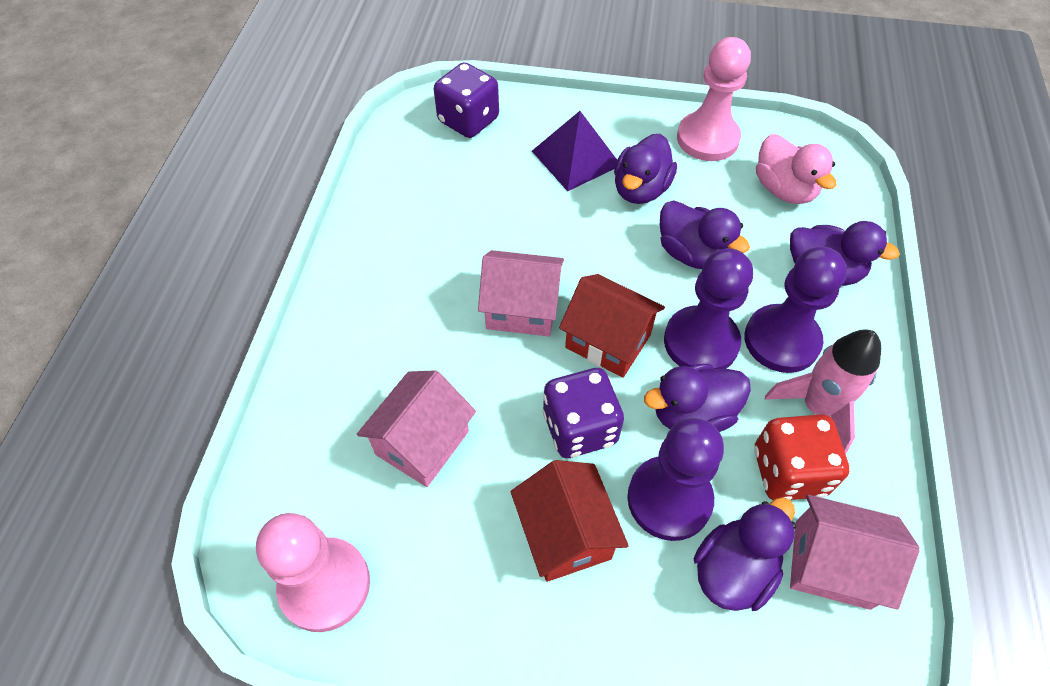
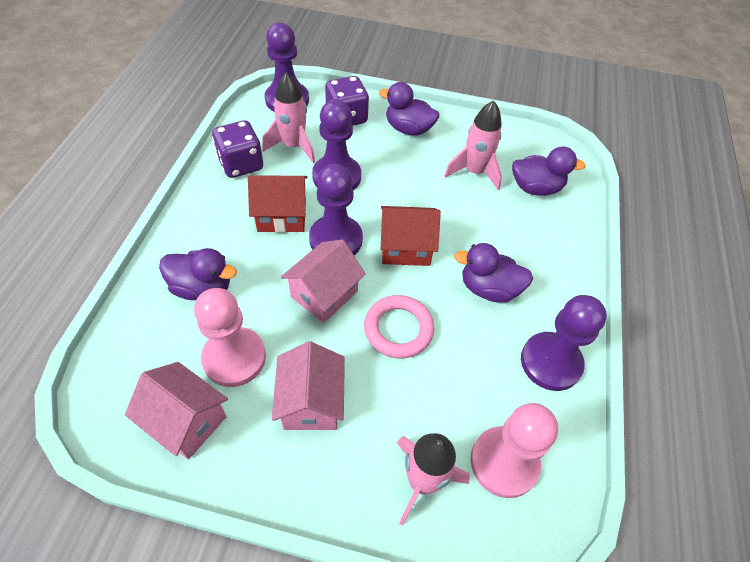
pink duck: [756,134,836,204] = 1 -> none = 0
pink ring: none = 0 -> [364,295,434,359] = 1
pink rocket: [765,329,881,454] = 1 -> [262,72,315,163] [397,433,470,526] [444,100,502,190] = 3
purple duck: [614,134,677,204] [644,364,751,432] [660,201,750,269] [694,497,796,611] [790,221,900,286] = 5 -> [159,248,237,300] [379,82,439,136] [454,243,533,303] [512,147,586,196] = 4
purple pawn: [627,418,724,541] [664,248,753,369] [744,247,847,373] = 3 -> [265,23,309,112] [309,164,363,255] [312,100,361,190] [521,295,607,391] = 4
purple pyramid: [532,111,617,191] = 1 -> none = 0
red dice: [754,414,849,500] = 1 -> none = 0

